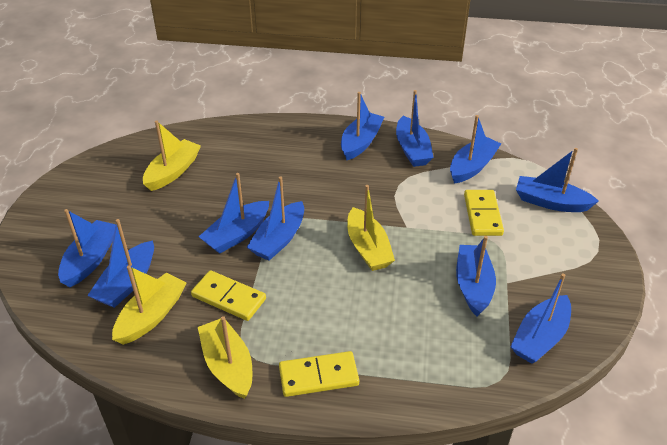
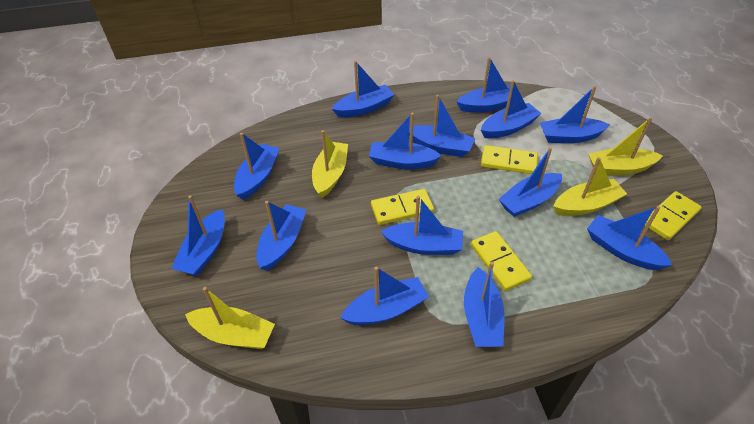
blue boat: [58,209,116,287] [87,219,154,308] [199,173,269,254] [247,177,304,261] [341,92,384,160] [396,90,434,167] [450,115,501,183] [456,236,496,317] [510,273,571,364] [516,148,599,212] = 10 -> [171,195,225,276] [234,133,280,200] [257,201,307,271] [332,61,394,118] [341,267,429,325] [369,113,442,169] [381,196,463,255] [409,95,475,157] [456,57,511,112] [464,262,504,347] [481,80,542,139] [499,147,562,217] [540,86,610,143] [587,206,672,270] = 14
yellow domino: [191,270,266,321] [279,351,359,397] [464,190,504,236] = 3 -> [371,189,434,225] [471,231,532,291] [481,145,538,174] [645,191,702,240] = 4

